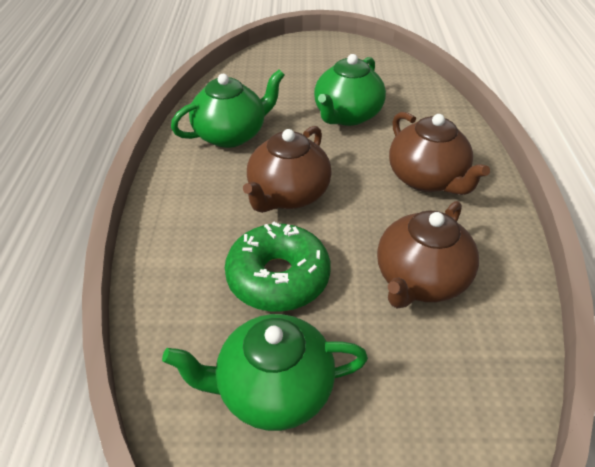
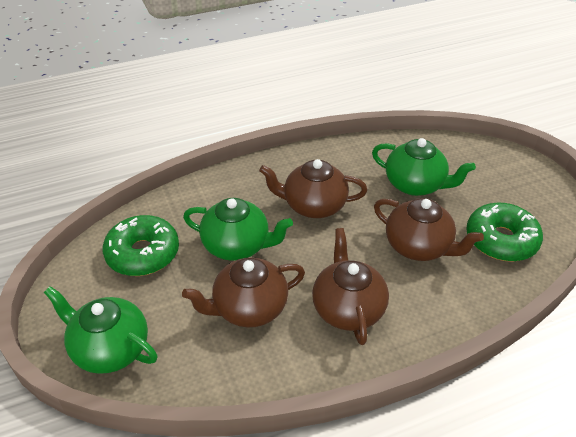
brown teapot: [243,126,332,213] [377,201,479,308] [389,112,490,195] = 3 -> [182,258,305,328] [259,159,367,218] [312,228,389,345] [374,198,484,261] = 4
green donut: [225,222,331,312] = 1 -> [103,215,179,276] [466,203,543,262] = 2

